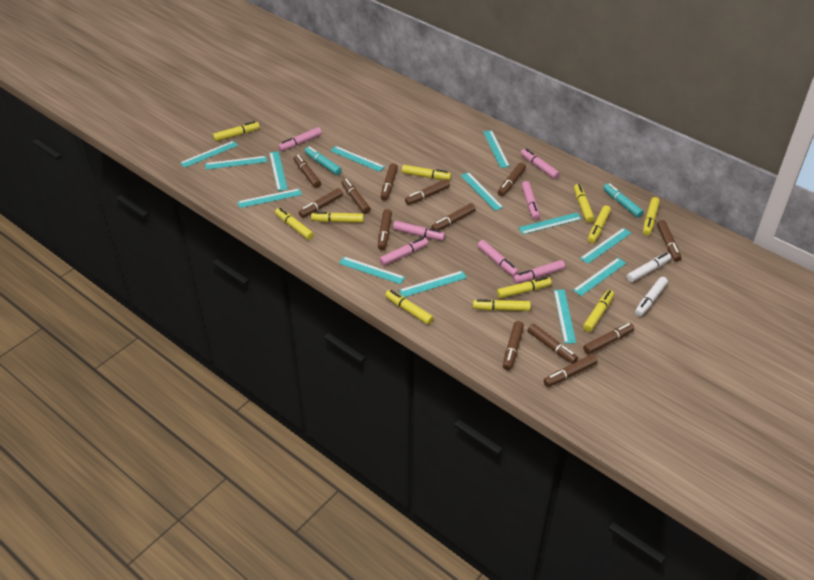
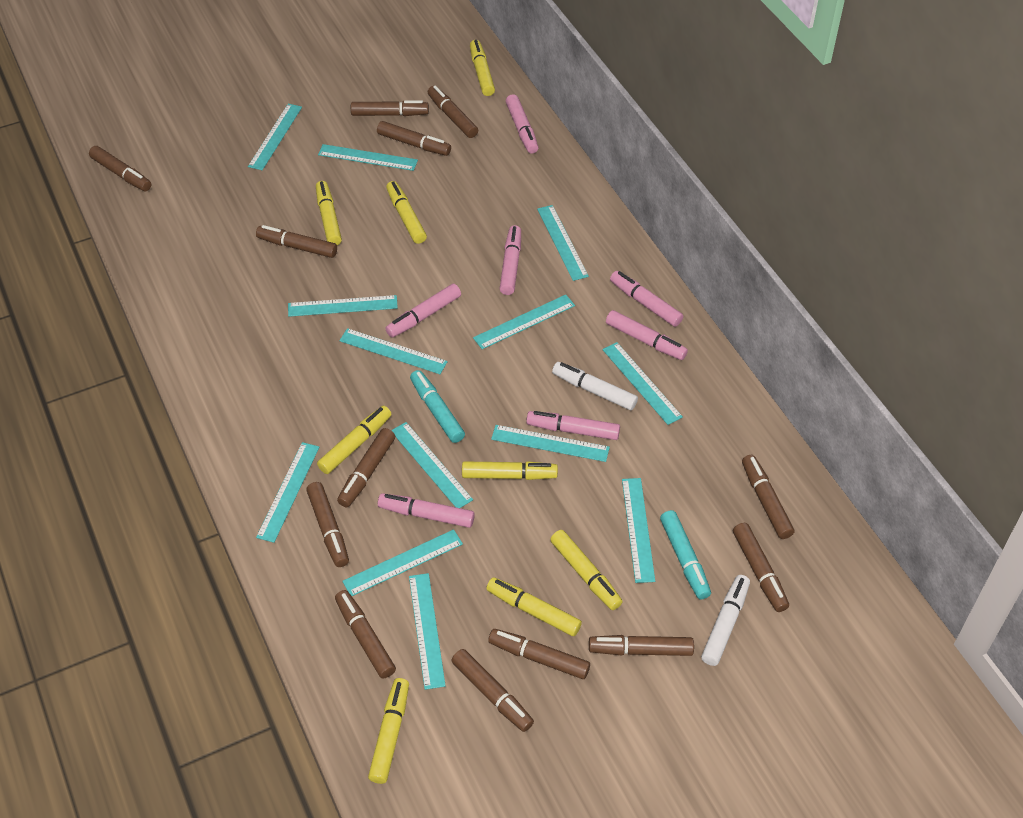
yellow marker: [213,121,260,141] [275,208,314,240] [311,212,364,223] [385,290,434,325] [402,165,451,180] [473,299,531,311] [497,277,552,299] [574,184,595,223] [583,290,614,332] [588,205,611,243] [643,197,660,236] = 11 -> [316,181,342,245] [317,406,391,474] [368,678,409,784] [386,181,427,244] [462,461,558,480] [470,40,495,96] [487,577,582,636] [550,530,623,610] = 8

